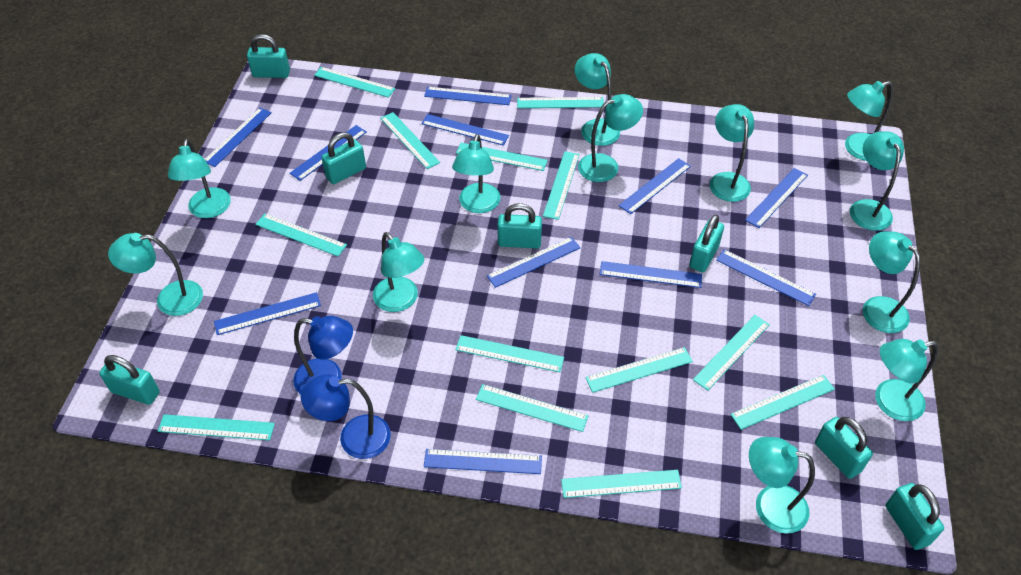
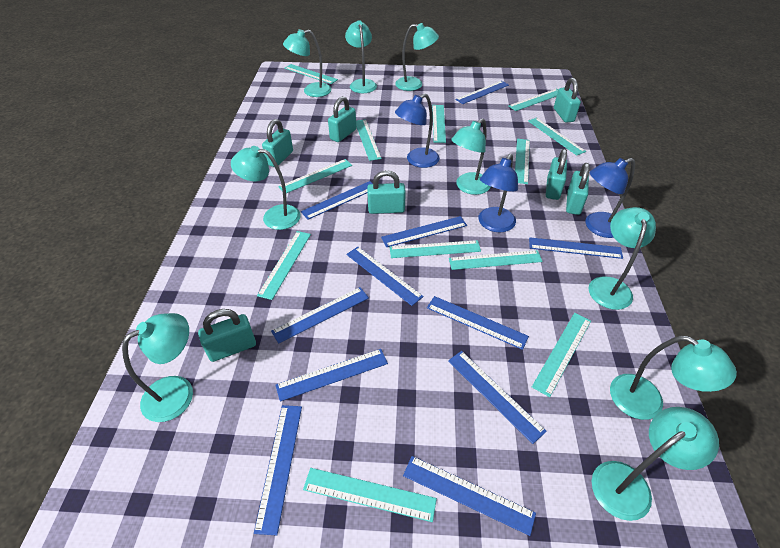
blue lamp: [293,316,353,394] [300,374,391,459] = 2 -> [395,93,440,168] [479,154,518,233] [586,158,635,238] = 3
turquoise lamp: [108,233,203,316] [168,139,231,218] [373,232,424,312] [452,134,501,213] [575,53,620,146] [578,94,643,182] [710,104,754,202] [749,437,815,534] [845,81,893,161] [850,131,904,231] [863,231,920,333] [875,339,939,421] = 12 -> [122,313,193,422] [231,146,301,230] [283,29,332,97] [345,20,377,93] [395,23,439,91] [451,118,491,195] [589,207,656,310] [592,407,719,521] [610,336,737,420] = 9
turquoise ruler: [158,414,275,441] [255,214,347,256] [314,67,395,98] [380,112,440,169] [455,335,564,372] [456,143,548,171] [476,384,588,432] [517,97,604,108] [543,151,580,220] [561,470,682,498] [585,347,693,393] [693,315,770,391] [730,375,835,430] = 13 -> [257,231,311,300] [278,159,352,193] [285,64,338,84] [303,468,437,522] [356,119,382,161] [389,240,481,258] [432,105,446,143] [449,250,543,270] [509,89,558,111] [515,139,530,184] [528,117,586,155] [532,313,591,397] = 12

